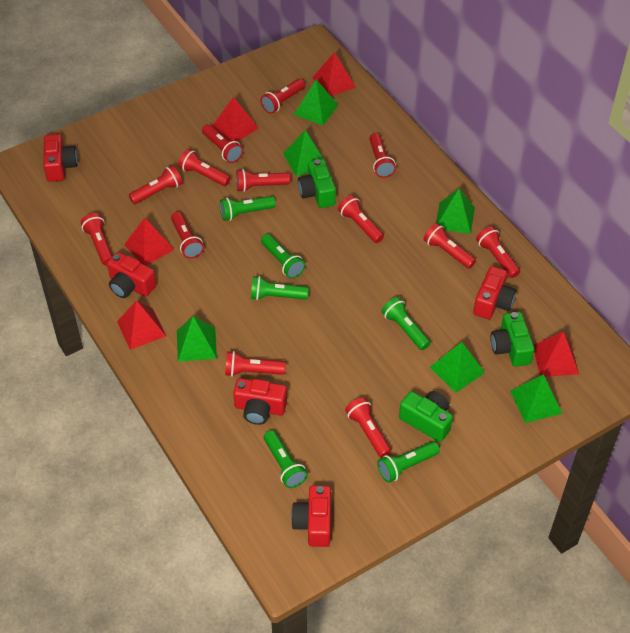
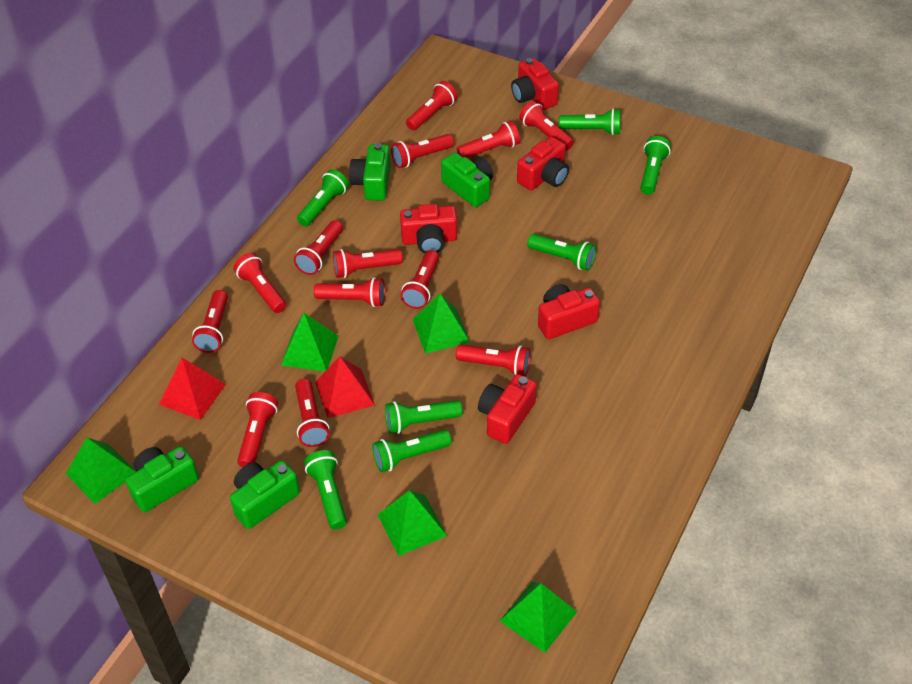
green camera: [298,159,336,208] [399,391,453,442] [490,312,535,367] = 3 -> [125,446,199,512] [230,460,300,529] [349,143,391,201] [441,153,493,207] = 4
green flashlight: [220,196,276,221] [251,276,309,300] [261,234,305,279] [264,430,308,488] [377,441,440,483] [382,297,430,350] = 6 -> [297,169,349,227] [304,450,347,530] [372,429,451,472] [385,400,462,434] [527,234,596,271] [559,108,621,135] [640,136,671,195] = 7
green pyramid: [177,316,217,362] [283,130,328,176] [294,80,338,125] [430,342,485,393] [436,188,475,234] [510,374,563,423] = 6 -> [66,437,136,504] [281,313,338,372] [378,490,447,556] [413,293,470,354] [500,582,577,653] = 5
red pyramid: [117,300,166,350] [124,218,175,265] [212,97,259,142] [312,52,356,96] [534,331,579,377] = 5 -> [159,358,226,420] [315,356,375,418] = 2

